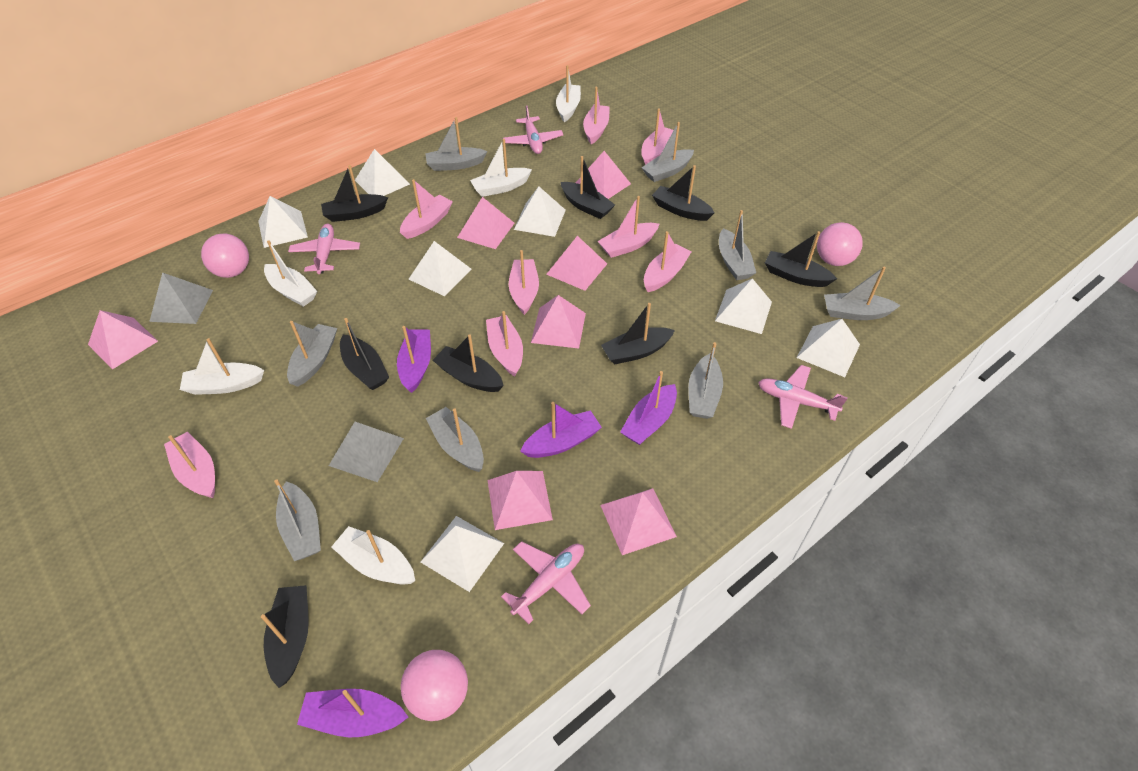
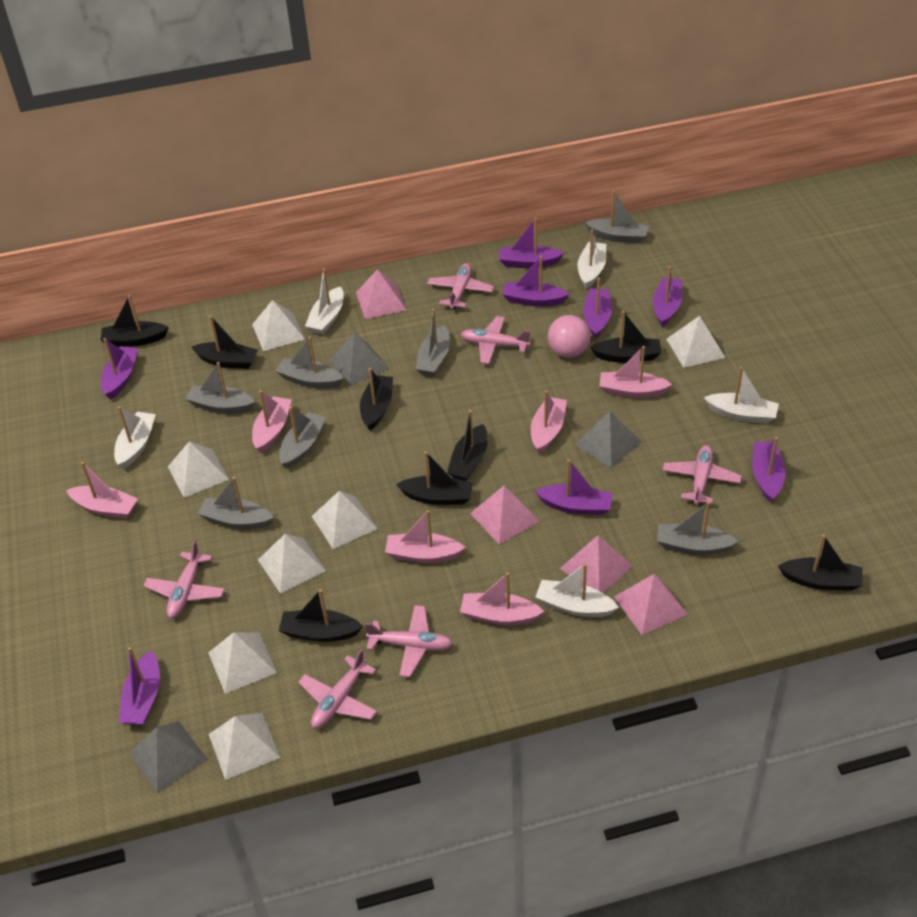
grey boat: [274,479,321,561] [287,321,337,387] [425,117,487,171] [426,407,484,472] [642,122,694,182] [688,342,723,419] [719,210,756,280] [824,266,901,320] = 8 -> [186,362,256,413] [198,477,274,529] [276,336,344,388] [279,406,326,469] [416,308,450,377] [585,191,649,243] [657,501,739,555] = 7
grey pyramid: [149,272,213,324] [329,422,404,482] = 2 -> [129,721,207,793] [329,332,389,386] [575,411,641,468] = 3
pink ball: [201,234,249,278] [401,650,468,721] [817,222,863,266] = 3 -> [548,315,591,358] = 1
pink boat: [164,431,215,498] [400,179,453,239] [486,311,523,377] [509,250,539,315] [583,86,610,144] [598,196,659,258] [641,109,674,165] [644,231,692,292] = 8 -> [66,462,138,519] [252,390,292,453] [385,510,466,563] [460,572,544,625] [531,390,567,453] [599,346,672,398] = 6
pink plane: [288,224,360,274] [501,541,591,624] [503,106,563,154] [758,365,848,429] = 4 -> [144,541,224,618] [298,649,377,728] [365,605,453,677] [427,263,494,309] [461,316,531,364] [662,445,742,505] = 6
pink pyramid: [88,310,158,369] [457,197,514,249] [488,471,553,530] [531,295,586,349] [546,236,607,291] [576,151,631,199] [600,488,677,555] = 7 -> [356,269,406,319] [470,486,540,544] [560,536,633,593] [614,574,688,635] = 4
purple boat: [297,689,408,738] [397,326,431,393] [520,402,602,458] [620,371,677,445] = 4 -> [101,338,138,399] [119,647,160,725] [499,218,564,268] [502,256,569,307] [535,459,613,515] [583,278,612,339] [653,266,682,327] [752,437,785,502] = 8

